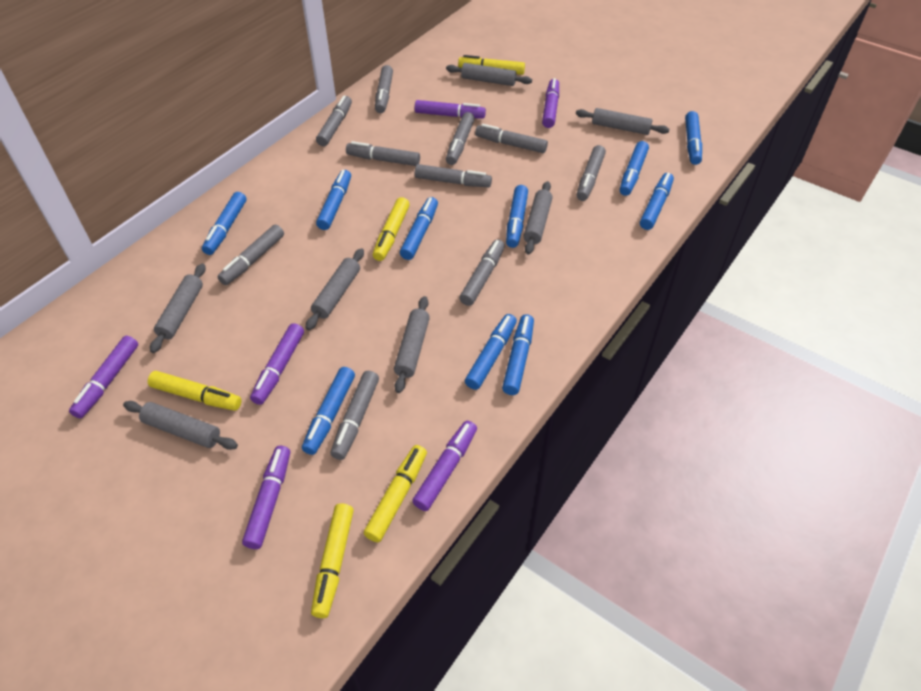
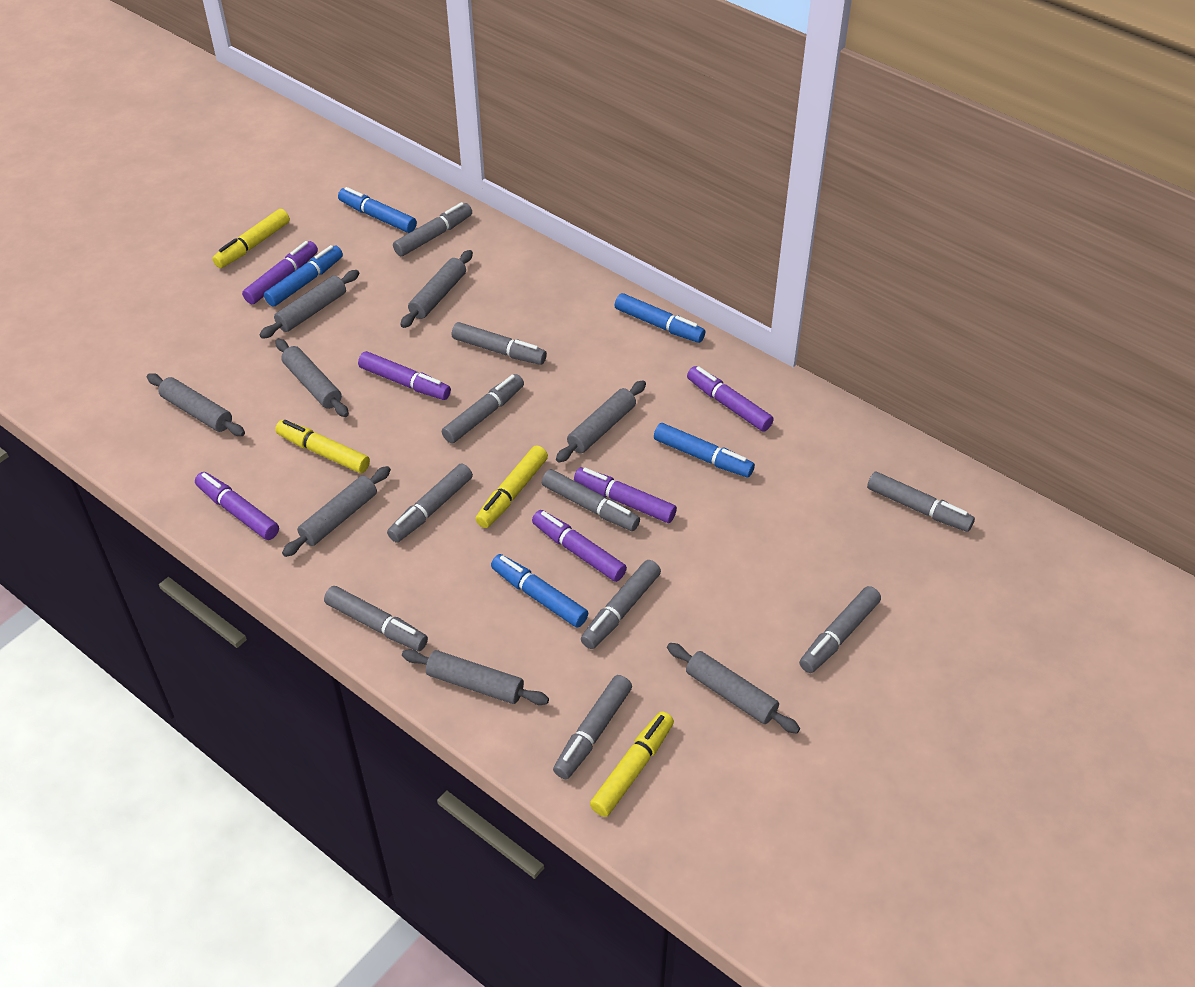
blue marker: [202,192,246,255] [302,367,355,455] [316,170,351,230] [400,197,438,260] [465,314,517,390] [502,314,534,395] [506,185,528,248] [620,141,649,196] [640,173,674,230] [685,111,702,165] = 10 -> [264,245,343,307] [338,187,417,233] [491,554,588,628] [615,293,705,343] [654,423,755,477] = 5
grey rolling pin: [123,401,238,450] [150,263,206,353] [306,248,364,330] [394,296,430,393] [446,63,532,86] [523,181,553,254] [576,108,669,135] = 7 -> [147,373,245,436] [260,270,359,339] [275,339,349,417] [282,466,391,557] [400,250,473,328] [402,649,549,705] [556,380,646,462] [667,643,800,734] = 8
yellow marker: [148,371,242,411] [311,503,354,618] [364,445,427,542] [373,197,410,261] [458,55,525,75] = 5 -> [212,209,290,268] [275,420,370,473] [475,445,548,528] [590,711,674,817] = 4

